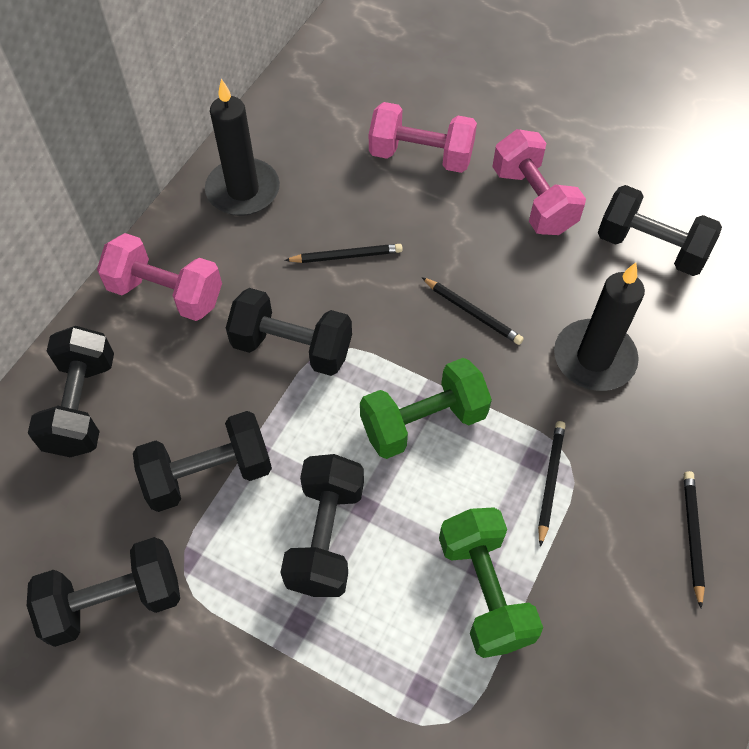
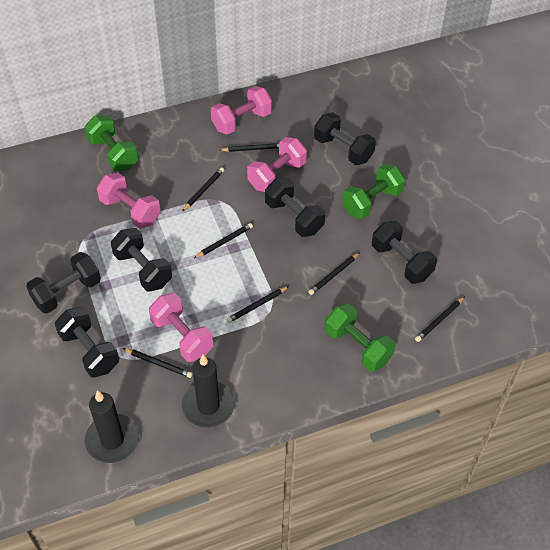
black pencil: [284,244,403,263] [422,277,524,345] [538,421,566,547] [684,471,705,608] = 4 -> [123,348,193,378] [182,167,224,211] [194,223,253,258] [220,143,279,152] [226,286,289,323] [308,252,360,295] [415,296,465,342] = 7
green dumbbell: [360,358,492,459] [439,507,543,658] = 2 -> [84,115,139,171] [325,303,395,372] [342,164,405,219] = 3
pink dumbbell: [97,233,222,321] [369,102,477,173] [492,129,586,235] = 3 -> [97,172,161,229] [149,293,214,362] [211,86,272,135] [247,137,307,192] = 4

